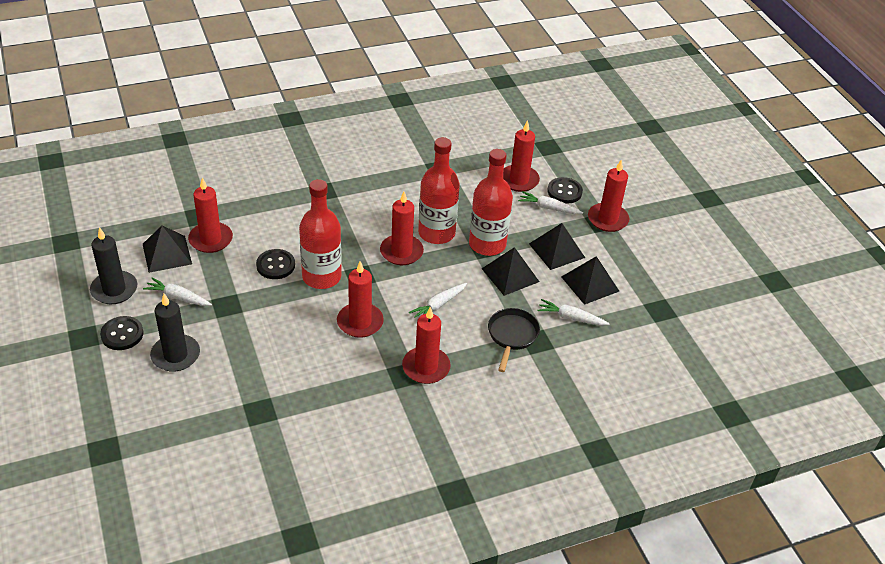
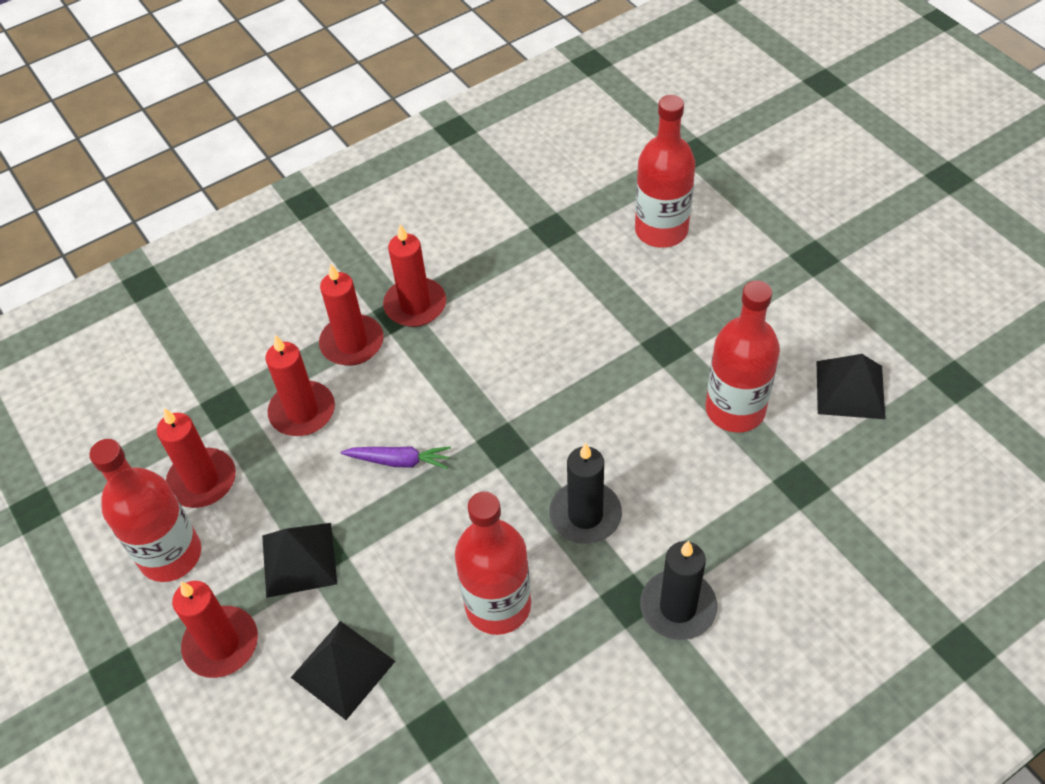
black button: [100,316,144,350] [256,249,295,279] [547,177,583,204] = 3 -> none = 0
black pan: [488,308,540,372] = 1 -> none = 0
black pyramid: [143,226,192,273] [482,247,540,296] [529,223,585,270] [562,256,619,305] = 4 -> [262,523,337,598] [291,621,395,720] [816,354,885,419] = 3
purple carrot: none = 0 -> [341,446,451,469] = 1
red bottle: [299,179,342,289] [418,137,460,244] [469,149,513,256] = 3 -> [89,439,201,582] [455,492,531,635] [635,95,695,248] [705,280,780,432] = 4
red candle: [188,178,233,253] [337,261,384,338] [380,192,424,265] [402,307,451,384] [503,120,540,192] [588,159,629,232] = 6 -> [157,408,236,508] [172,581,258,678] [265,335,335,436] [319,264,384,366] [383,224,446,327] = 5
white carrot: [143,278,212,306] [409,283,467,318] [518,191,583,214] [537,299,610,326] = 4 -> none = 0

